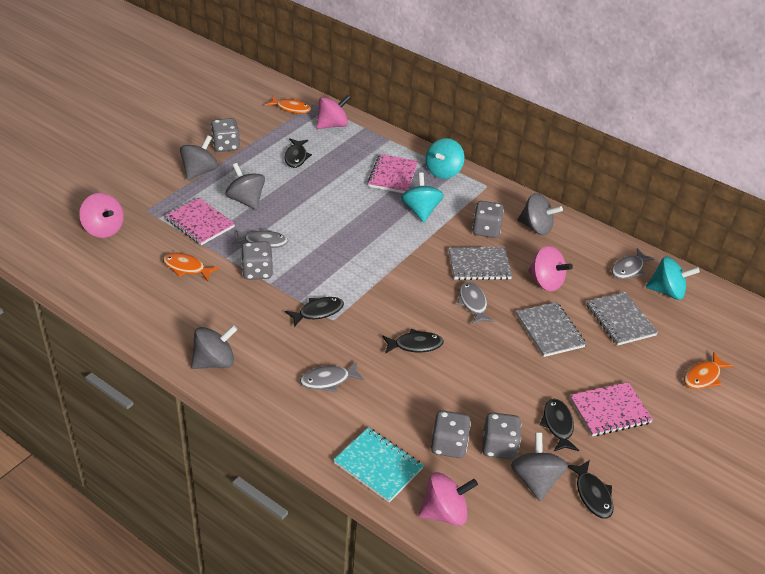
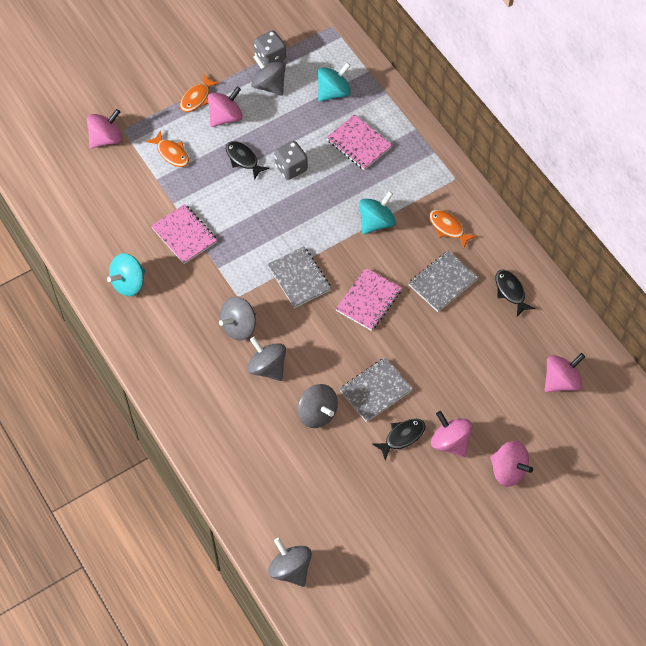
black fish: [285,138,312,168] [285,297,344,327] [382,329,444,354] [539,399,579,451] [568,460,614,519] = 5 -> [226,141,269,180] [372,419,425,460] [496,270,535,316] = 3
grey dice: [211,118,240,152] [241,241,273,280] [431,410,471,458] [472,201,504,238] [482,412,521,460] = 5 -> [254,30,286,65] [274,141,308,180] = 2
grey fish: [232,228,288,248] [300,362,364,392] [457,282,494,325] [612,249,655,279] = 4 -> none = 0
pink spinning top: [79,193,124,238] [316,94,350,129] [418,472,478,526] [528,246,573,291] = 4 -> [87,109,122,148] [208,87,243,127] [431,411,472,457] [490,441,533,487] [545,353,585,392] = 5
turquoise notebook: [334,427,424,503] = 1 -> none = 0

